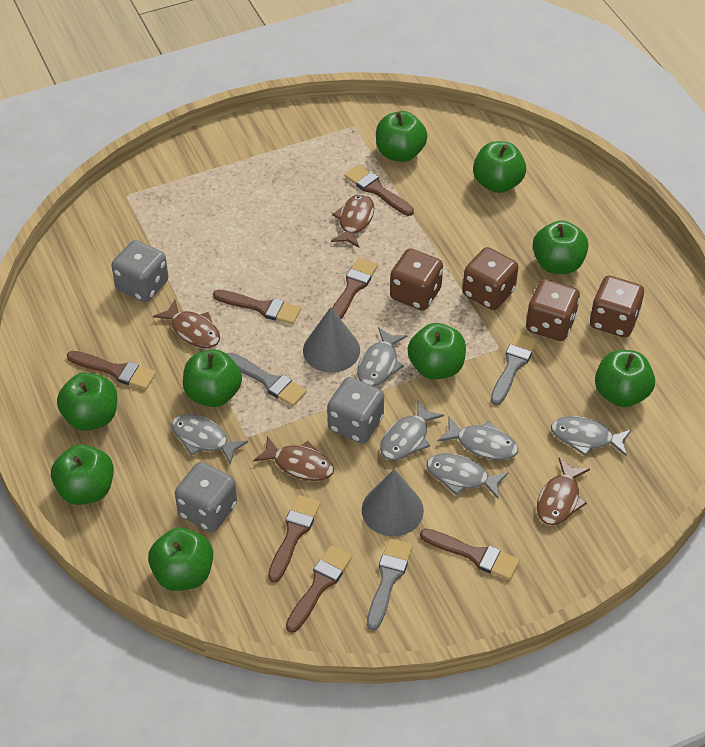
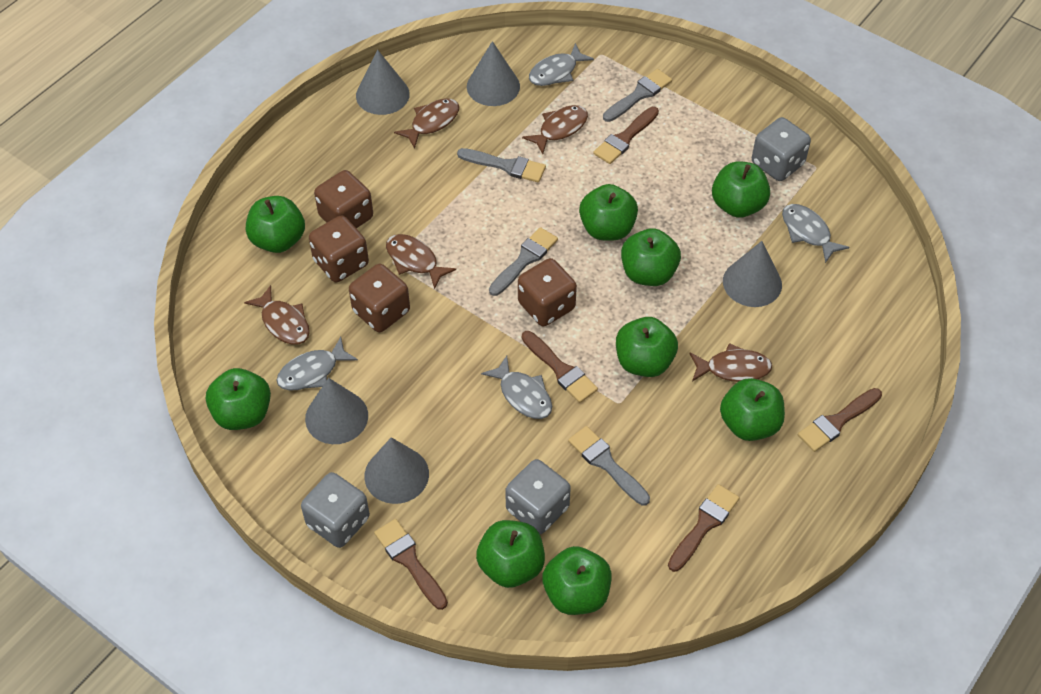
brown brush: [67,351,156,390] [213,290,301,324] [268,495,321,583] [286,545,352,633] [332,258,378,319] [345,165,414,216] [420,528,520,580] = 7 -> [374,519,448,610] [522,331,598,403] [593,107,659,164] [668,484,740,572] [798,388,882,452] = 5
brown fish: [153,300,220,348] [253,436,334,481] [331,194,374,248] [537,458,590,525] = 4 -> [244,285,310,345] [386,234,456,289] [394,98,459,149] [522,105,588,154] [689,343,772,382] = 5
grey brush: [227,352,307,406] [367,538,413,630] [491,332,538,405] = 3 -> [457,148,546,182] [489,227,558,296] [568,426,650,505] [603,69,672,122] = 4
grey cone: [303,307,360,373] [362,469,424,536] = 2 -> [305,378,368,444] [356,50,410,115] [365,437,429,504] [467,41,520,106] [723,241,782,307] = 5
grey fish: [171,414,248,465] [357,327,407,386] [380,400,444,460] [426,453,509,499] [437,417,518,460] [551,416,631,457] = 6 -> [276,337,358,391] [481,356,552,419] [529,43,594,86] [782,204,849,263] = 4

